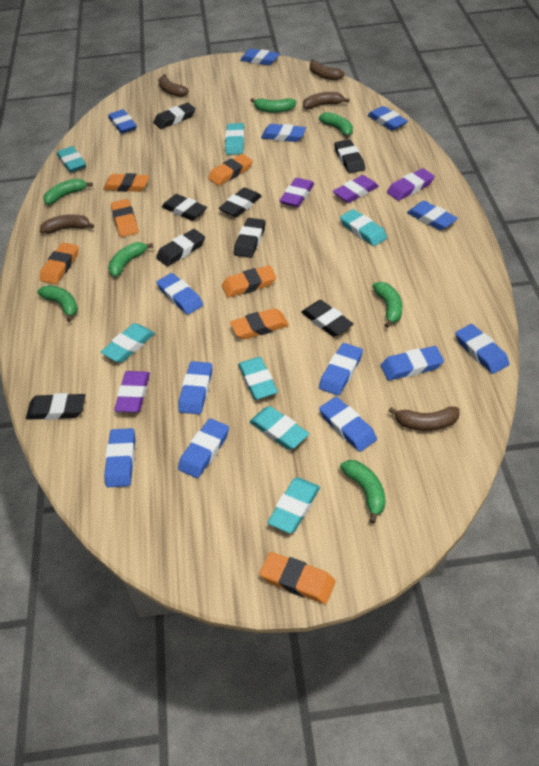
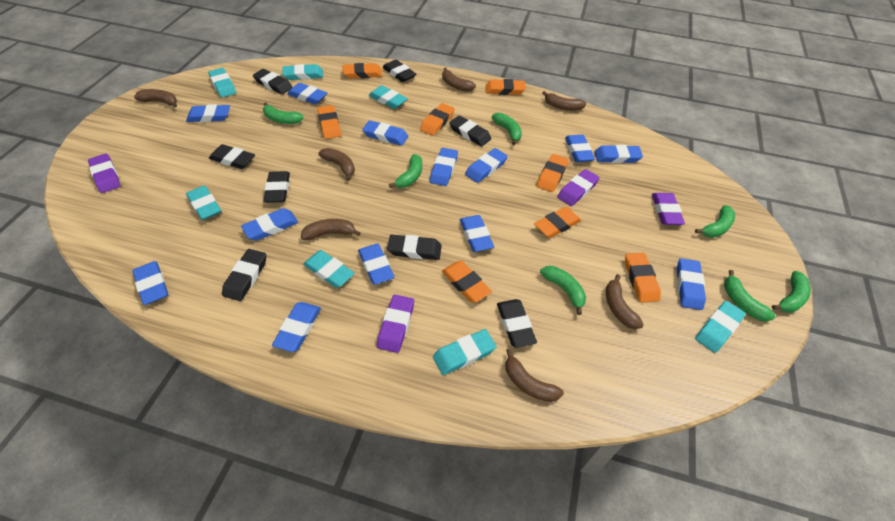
brown banana: [40,214,94,234] [158,74,189,97] [303,92,349,109] [310,59,345,80] [388,406,460,431] = 5 -> [134,89,177,107] [301,219,361,240] [318,148,355,181] [442,68,476,92] [505,349,564,402] [542,91,586,111] [606,274,644,329] = 7
orange eraser: [40,243,79,284] [103,173,150,192] [111,199,138,237] [208,154,253,186] [222,265,276,298] [230,308,289,339] [260,552,336,604] = 7 -> [317,105,341,139] [343,63,382,78] [420,103,455,136] [442,261,492,303] [485,79,526,95] [534,207,581,238] [536,154,569,192] [625,253,661,303] = 8

